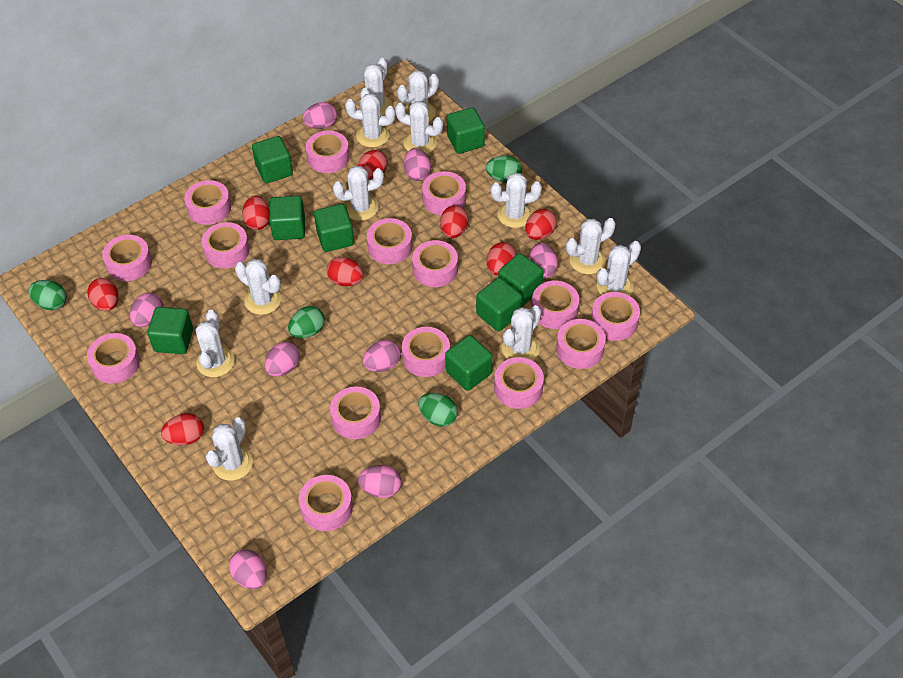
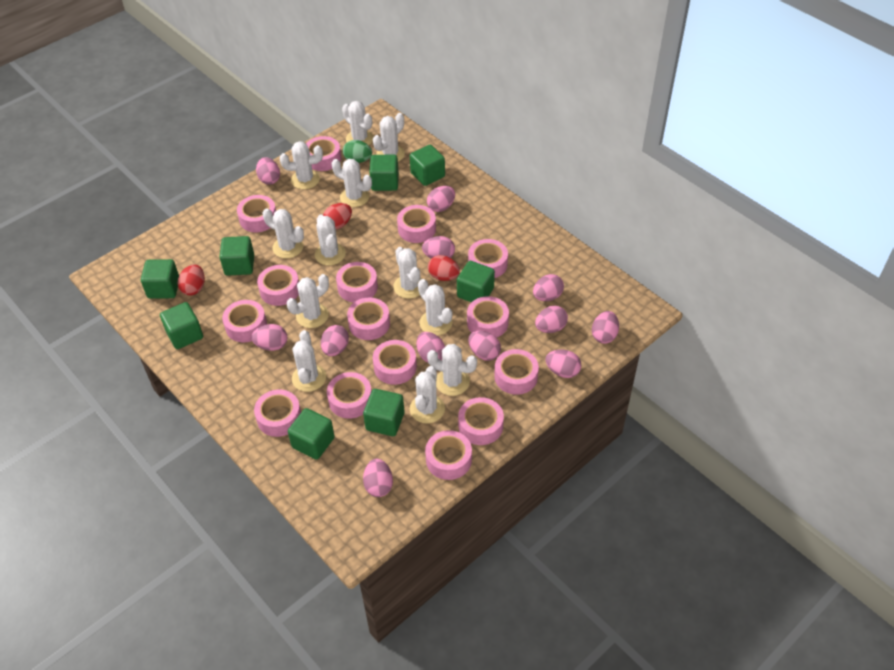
green egg: [28,280,67,310] [288,306,325,338] [418,393,458,427] [486,155,522,183] = 4 -> [343,140,372,163] = 1
pink egg: [130,293,163,327] [229,549,267,589] [265,342,300,377] [303,102,337,129] [358,465,401,498] [363,340,401,372] [404,148,431,181] [529,243,558,279] = 8 -> [251,324,288,351] [256,157,280,185] [321,325,349,356] [363,459,393,497] [417,332,445,362] [422,236,455,258] [427,186,455,212] [468,331,501,361] [533,274,564,301] [535,306,568,333] [545,350,581,378] [592,311,619,344] = 12
red egg: [88,278,119,311] [161,413,204,445] [242,196,269,230] [327,257,363,286] [358,150,387,180] [440,205,468,238] [487,242,516,275] [525,209,557,240] = 8 -> [178,264,205,296] [323,203,352,229] [428,255,460,281] = 3

